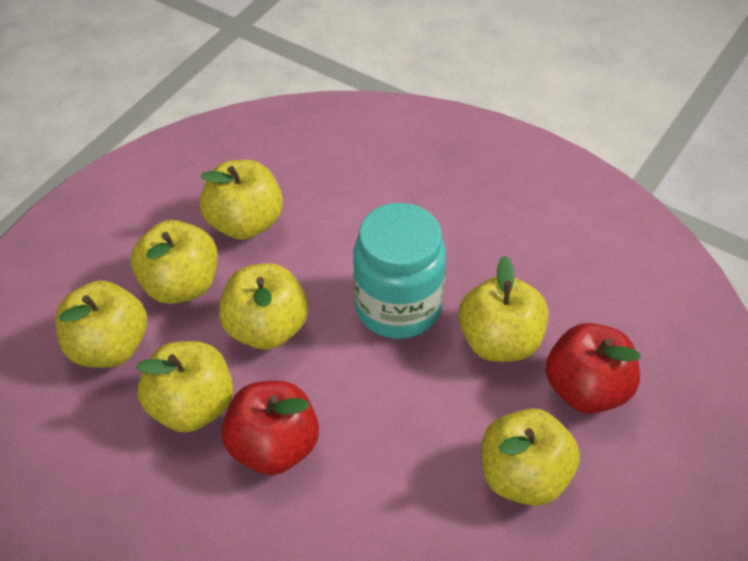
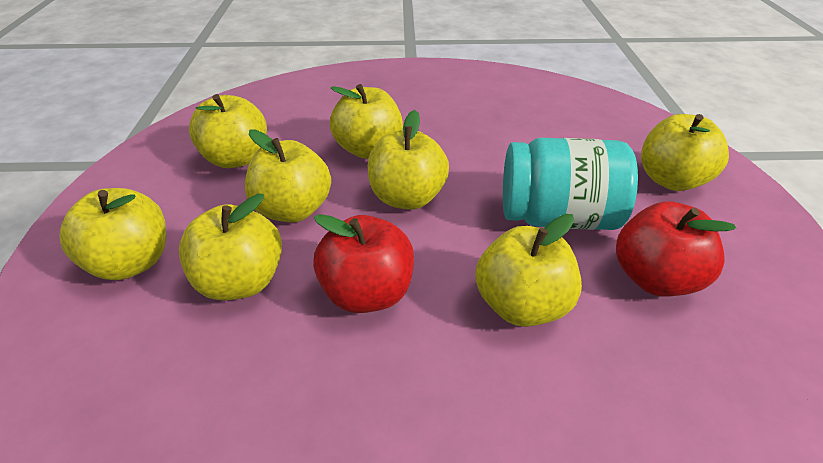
yellow apple: [55,281,147,368] [131,220,218,304] [136,341,233,433] [200,160,283,240] [219,263,308,350] [458,256,549,362] [481,409,580,506] = 7 -> [60,188,166,280] [179,194,282,301] [189,94,267,168] [245,129,331,222] [330,84,403,159] [368,110,449,210] [475,214,582,327] [641,114,729,191] = 8

